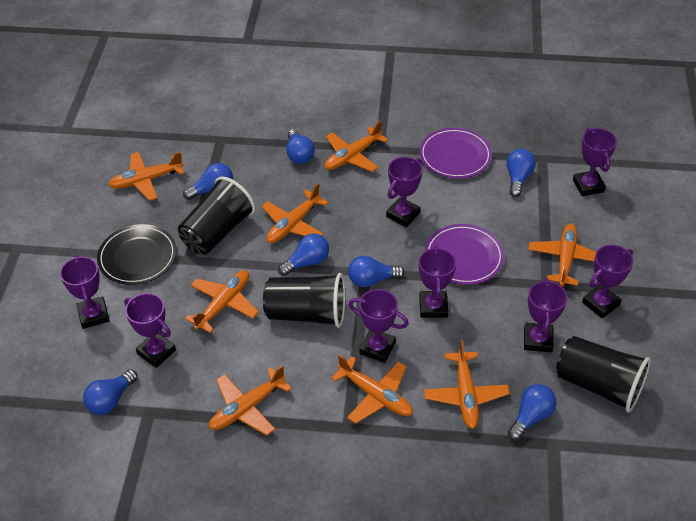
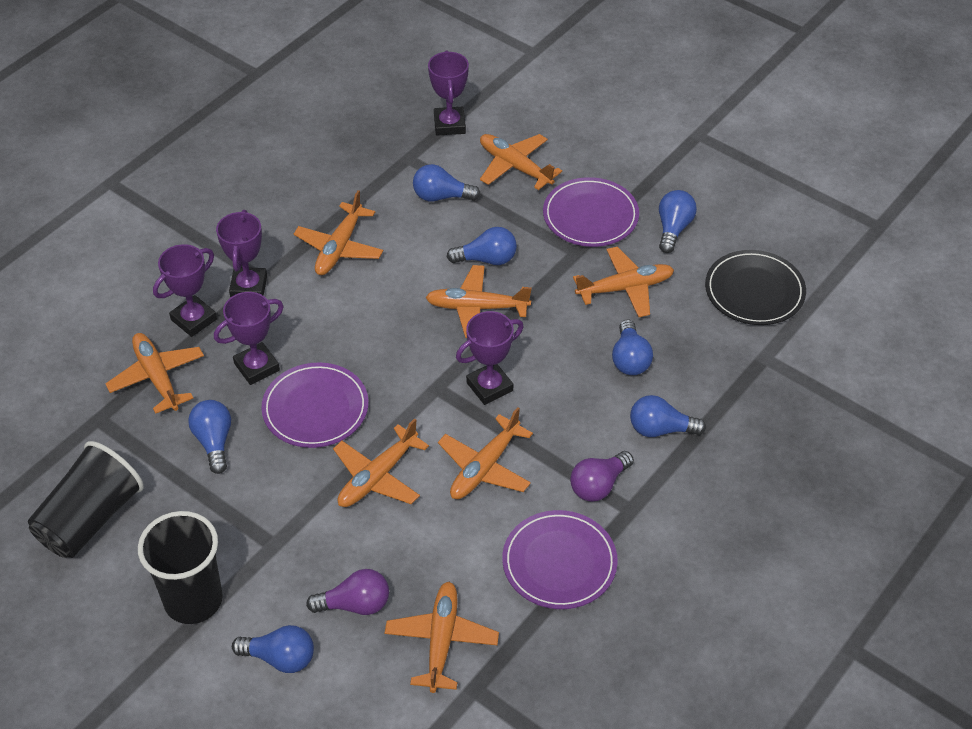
black cup: [178,177,255,255] [263,273,345,328] [556,336,651,412] = 3 -> [28,441,144,558] [138,511,223,624] = 2
purple light bulb: none = 0 -> [306,569,389,615] [570,451,634,502] = 2
purple plate: [419,128,492,179] [425,224,504,285] = 2 -> [261,362,368,448] [502,510,618,609] [543,177,639,247] = 3
purple trophy: [60,255,110,329] [124,293,176,368] [349,289,409,363] [386,157,423,227] [419,246,456,318] [524,278,568,352] [573,127,617,196] [582,245,633,318] = 8 -> [153,244,217,337] [214,292,284,385] [216,210,267,298] [428,51,469,135] [456,311,524,405] = 5

